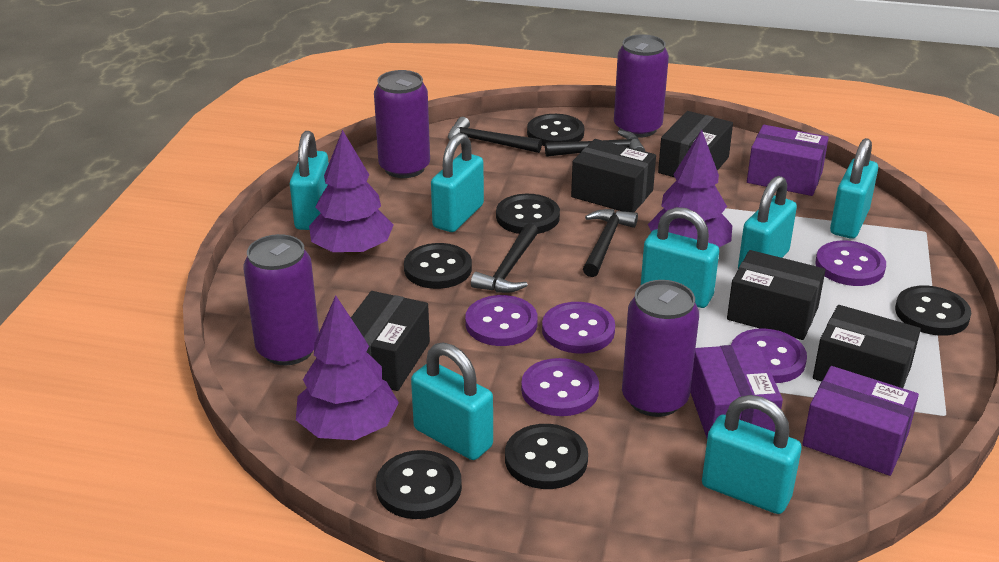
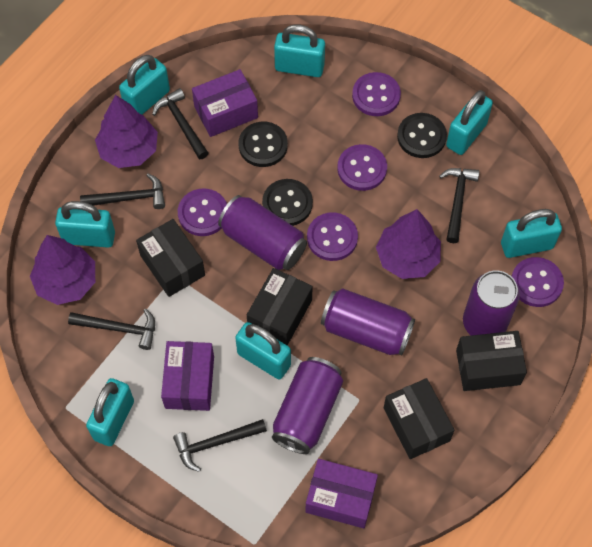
black box: [351,291,430,391] [571,139,656,212] [658,111,733,177] [727,250,825,340] [813,305,921,388] = 5 -> [136,219,205,297] [247,268,313,345] [384,378,455,459] [456,331,527,391] = 4
black button: [376,450,462,519] [404,243,472,289] [496,194,560,234] [505,424,588,489] [527,114,584,146] [895,285,971,336] = 6 -> [238,121,288,167] [262,179,313,226] [397,113,447,158] = 3
black hammer: [448,117,542,153] [471,223,538,293] [545,130,645,157] [583,209,638,277] = 4 -> [68,309,155,350] [80,173,165,209] [152,88,209,159] [173,419,267,472] [439,168,480,243] = 5

